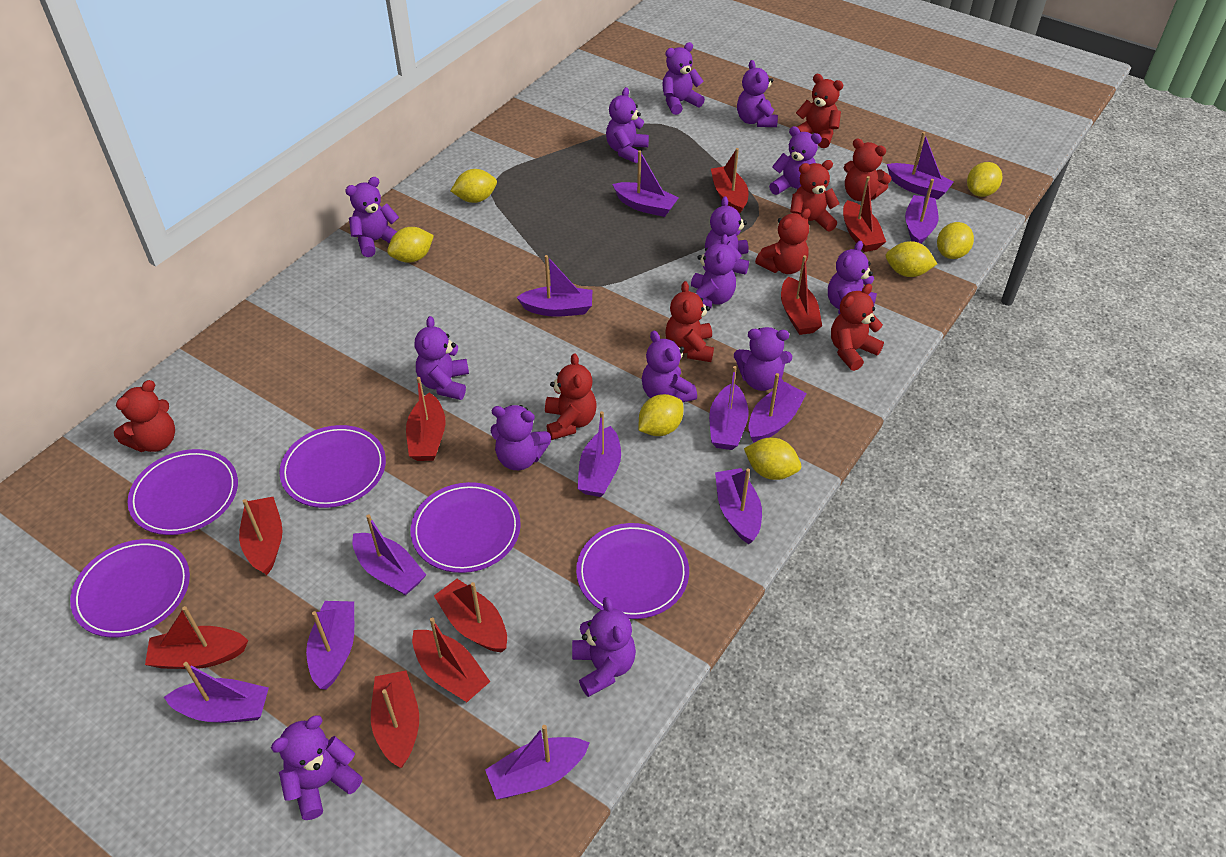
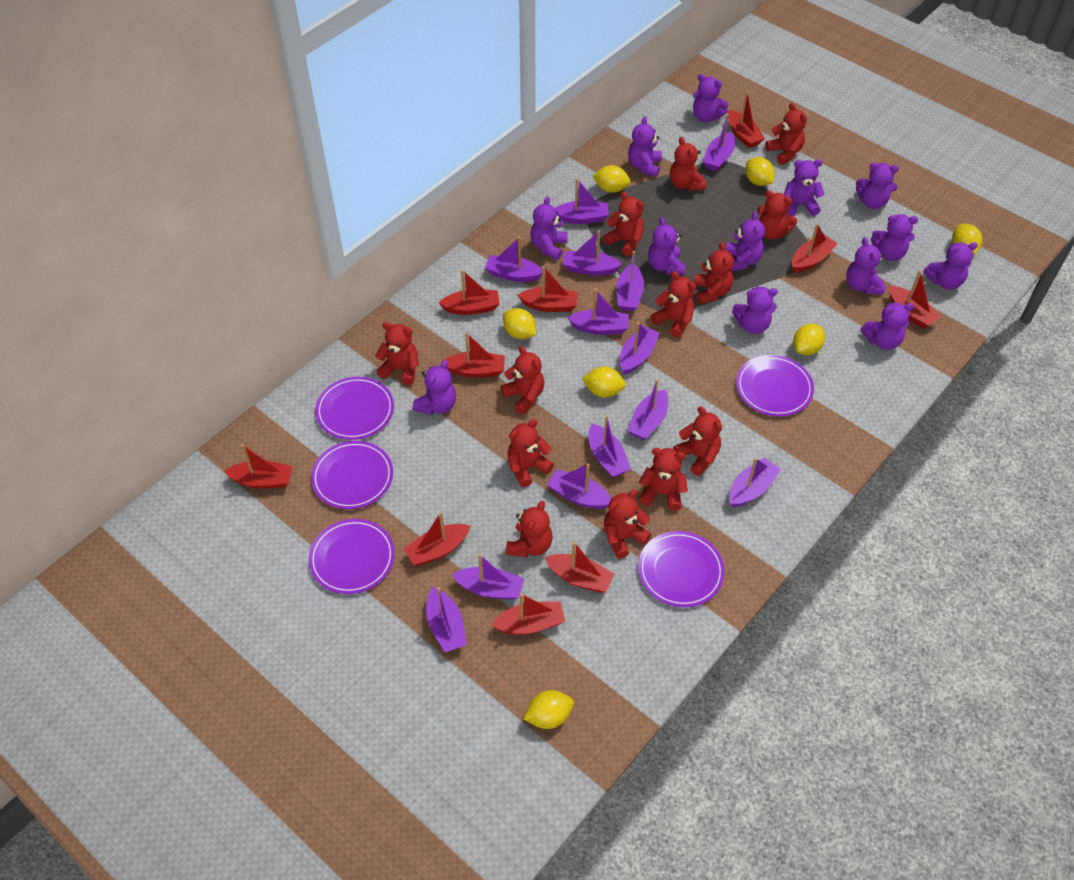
purple boat: [164,662,269,723] [306,601,354,690] [352,514,426,595] [485,725,590,799] [516,255,592,317] [578,411,621,497] [612,150,679,217] [709,366,749,450] [715,468,762,544] [748,373,807,443] [887,132,954,200] [905,179,939,244] = 12 -> [426,587,467,652] [452,554,524,600] [485,236,542,282] [547,463,611,509] [555,178,609,224] [563,230,622,276] [568,289,629,335] [589,415,631,478] [616,251,644,312] [620,322,659,375] [628,379,668,440] [703,114,735,171] [729,457,781,507] = 13
purple teddy bear: [271,715,363,820] [345,177,399,257] [415,316,469,400] [491,405,551,470] [572,597,636,697] [606,87,649,163] [642,331,697,402] [662,42,705,115] [691,234,736,308] [705,196,749,275] [734,327,792,391] [737,60,778,127] [769,126,822,195] [828,241,877,315] = 14 -> [413,360,456,415] [530,196,568,260] [628,116,662,177] [648,217,685,275] [693,74,728,122] [725,211,765,271] [732,287,778,334] [784,159,824,216] [846,237,885,294] [856,163,899,209] [860,302,914,350] [871,214,918,261] [923,242,978,290] = 13
red boat: [145,606,248,669] [239,497,283,575] [371,671,419,768] [406,377,446,461] [412,617,490,702] [434,579,507,653] [711,148,749,213] [781,255,822,335] [843,176,886,252] = 9 -> [224,444,292,489] [404,512,470,566] [439,270,500,315] [442,332,505,378] [491,593,565,635] [518,266,578,312] [545,541,614,593] [728,91,765,148] [792,224,838,273] [889,270,941,329] = 10
red teddy bear: [114,380,175,452] [545,353,597,440] [665,281,714,362] [755,209,811,274] [790,160,840,231] [796,74,843,148] [831,284,884,371] [844,139,891,201] = 8 -> [375,322,419,385] [500,346,545,414] [506,501,553,558] [507,419,554,487] [603,192,644,256] [604,489,651,559] [639,448,688,511] [651,271,696,338] [670,137,706,191] [673,406,722,476] [694,242,734,305] [758,191,797,240] [765,103,807,165] = 13

